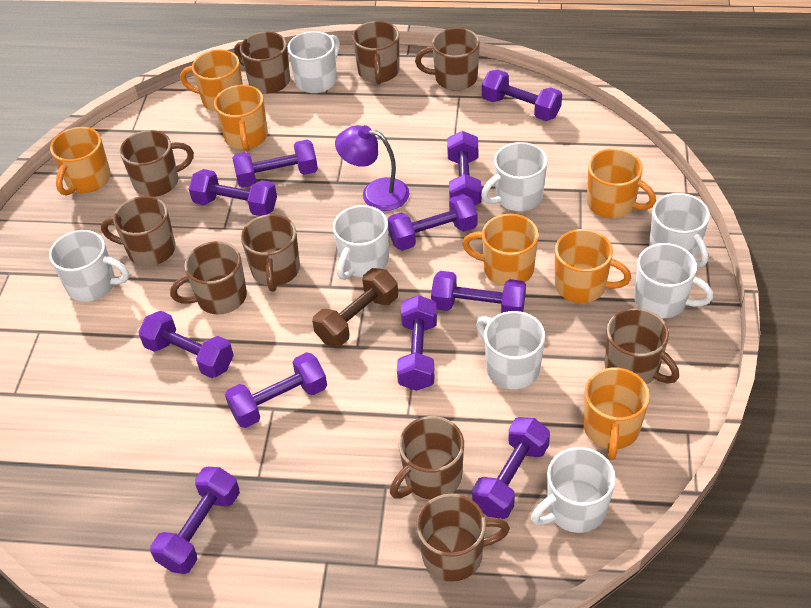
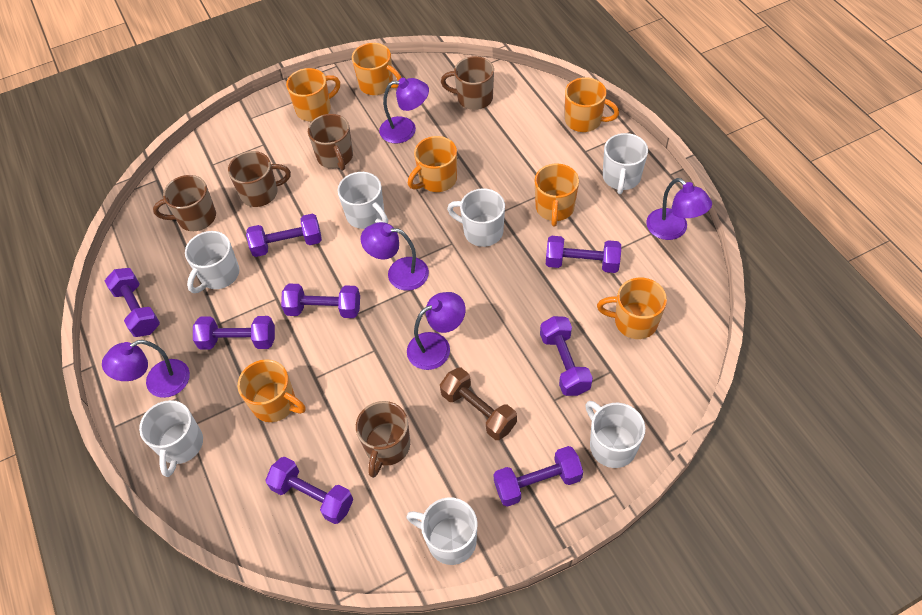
brown mug: [101,196,176,266] [120,130,194,197] [170,241,247,314] [234,32,290,94] [241,214,300,292] [352,21,400,85] [390,416,464,499] [415,28,480,91] [416,494,510,582] [605,308,679,384] = 10 -> [153,175,216,231] [228,151,291,207] [308,114,353,171] [356,401,410,478] [441,56,494,110] = 5
purple dumbbell: [138,311,234,378] [150,467,240,574] [189,169,277,216] [225,352,327,428] [232,140,318,188] [387,194,477,251] [397,295,437,391] [431,271,526,313] [447,131,481,205] [472,417,550,519] [482,69,562,121] = 11 -> [105,268,160,337] [193,316,275,350] [246,214,322,257] [265,457,353,524] [281,284,360,318] [494,446,583,507] [540,316,593,396] [546,236,621,273] = 8
purple lamp: [335,125,410,211] = 1 -> [102,340,190,398] [361,222,429,291] [379,78,429,143] [407,292,466,370] [646,178,712,240] = 5
white mug: [49,230,129,302] [288,31,340,93] [333,205,389,280] [476,311,545,389] [481,142,547,211] [531,447,616,533] [634,243,713,318] [649,193,710,267] = 8 -> [139,400,203,477] [185,231,239,293] [338,172,388,229] [406,497,478,565] [447,188,505,247] [585,401,645,468] [603,133,648,194] = 7

